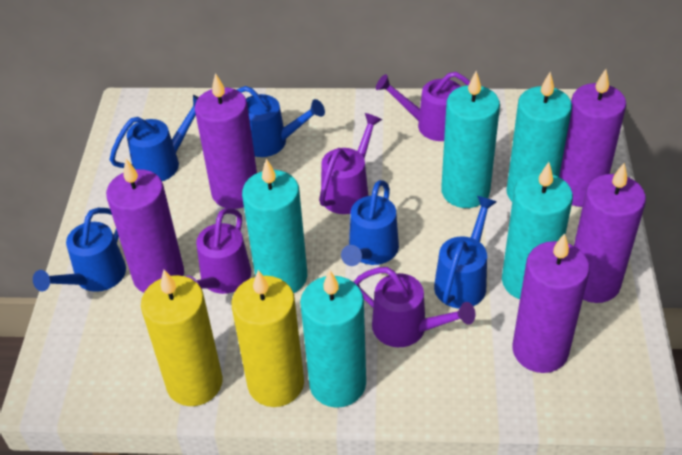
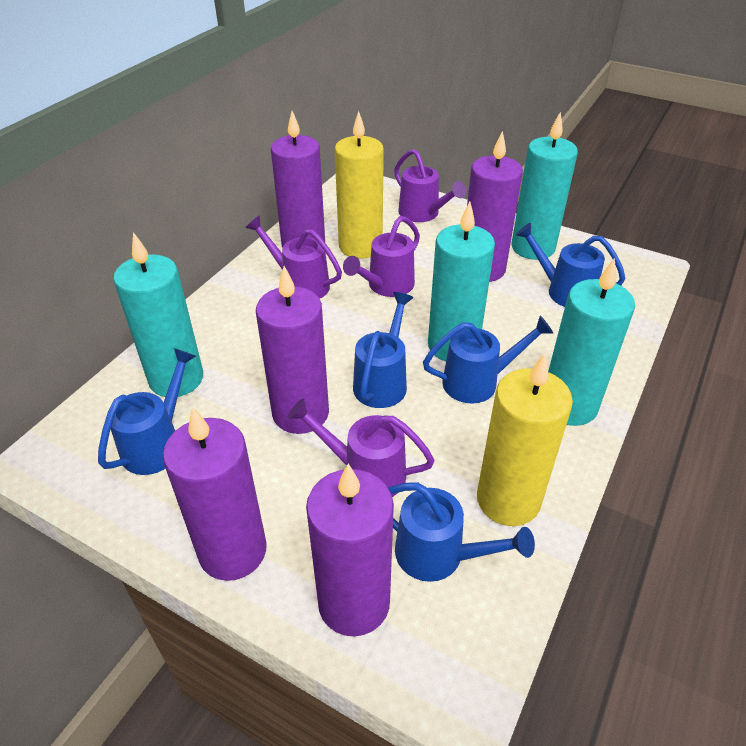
turquoise candle: [242,159,307,293] [300,270,366,408] [441,71,500,208] [502,162,573,299] [506,72,572,201] = 5 -> [113,232,203,397] [428,202,495,361] [512,112,578,260] [548,258,635,426] = 4

